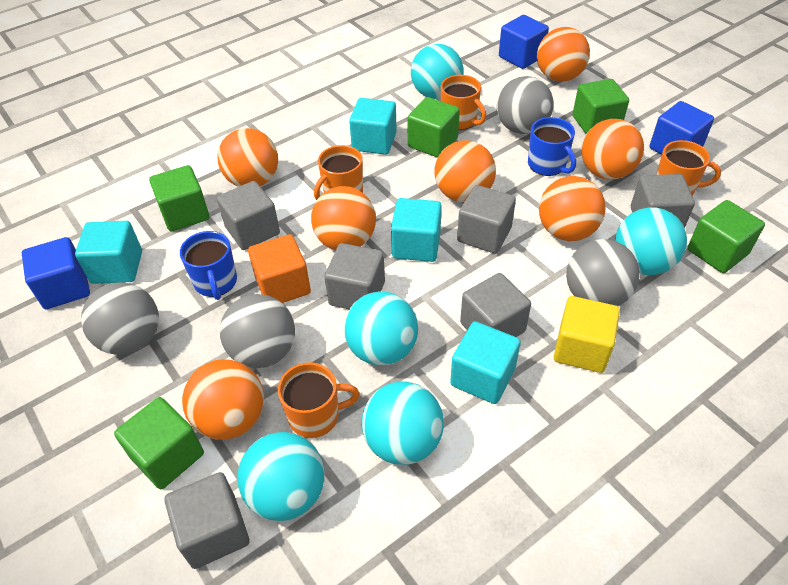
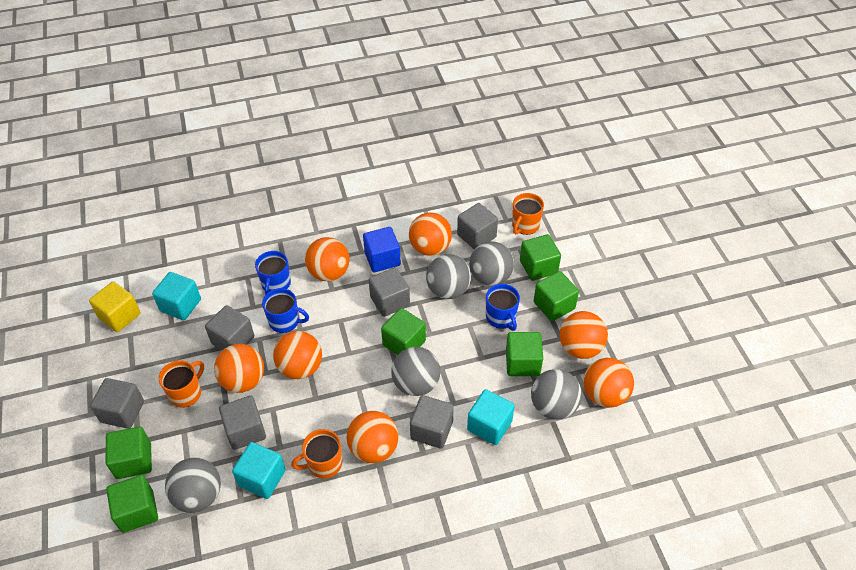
blue cube: [22,237,90,309] [499,15,549,69] [650,101,714,154] = 3 -> [363,227,401,272] = 1
blue mug: [180,231,237,300] [528,117,576,176] = 2 -> [255,251,291,295] [262,288,309,333] [486,284,520,331] = 3
green cube: [114,397,204,489] [149,165,209,231] [407,97,460,158] [573,79,629,134] [687,200,765,273] = 5 -> [106,427,152,479] [106,475,158,533] [381,308,426,355] [506,332,543,376] [520,234,561,281] [534,271,579,321] = 6
grey ball: [81,282,159,355] [220,294,295,368] [497,76,554,134] [566,239,640,306] = 4 -> [165,457,221,513] [391,347,440,396] [426,254,471,299] [469,241,514,286] [531,369,582,420] = 5
orange cube: [248,234,311,303] = 1 -> none = 0
orange mug: [278,362,360,438] [314,145,363,200] [441,75,487,130] [656,140,721,196] = 4 -> [159,360,204,408] [291,429,342,479] [512,193,544,235] = 3
turquoise ball: [237,432,325,521] [344,291,418,366] [362,381,444,465] [411,44,464,99] [615,208,687,275] = 5 -> none = 0
turquoise cube: [75,221,142,284] [349,98,397,155] [391,198,442,262] [450,321,521,404] = 4 -> [152,272,201,320] [232,442,286,499] [467,389,515,445] = 3

